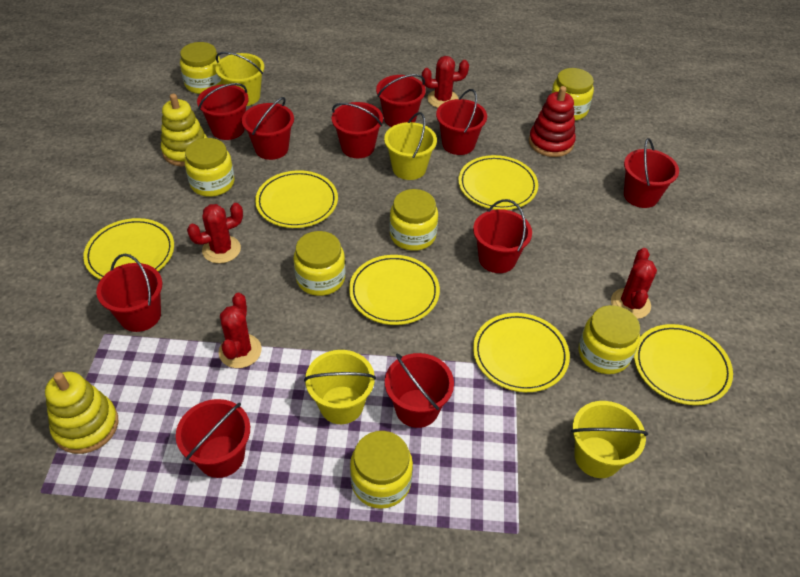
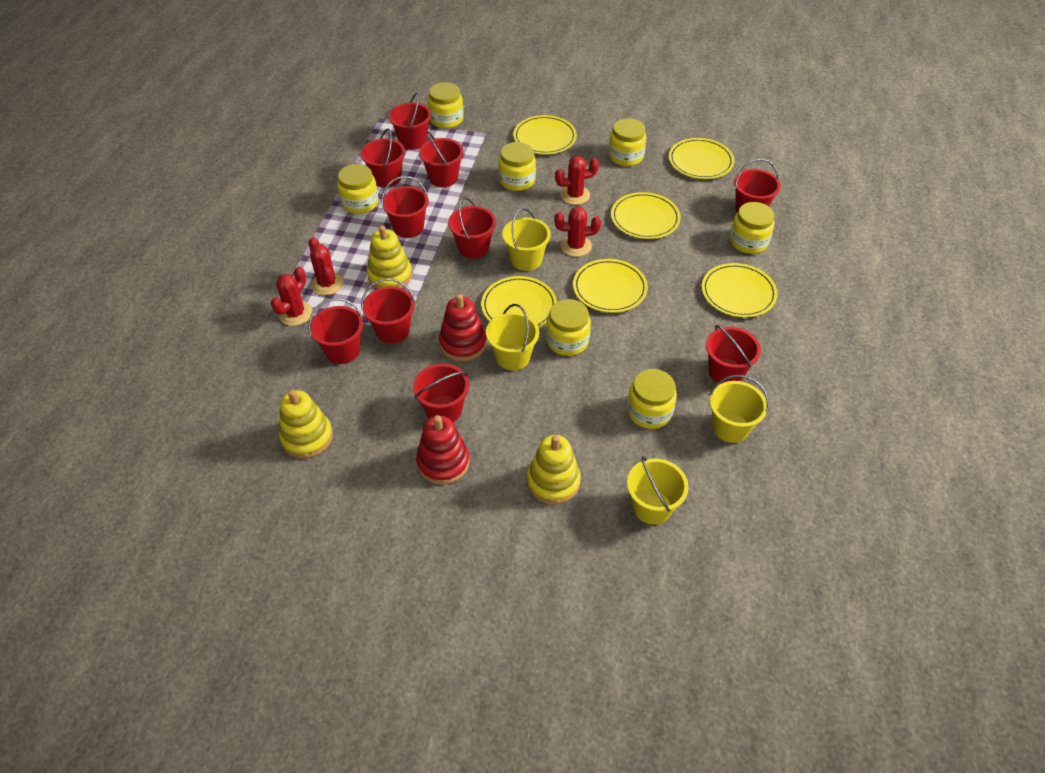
red stacking toy: [529,86,576,157] = 1 -> [416,415,470,484] [439,294,487,361] = 2
yellow stacking toy: [45,371,118,454] [161,94,207,166] = 2 -> [279,389,333,458] [367,225,412,289] [527,435,581,505] = 3

